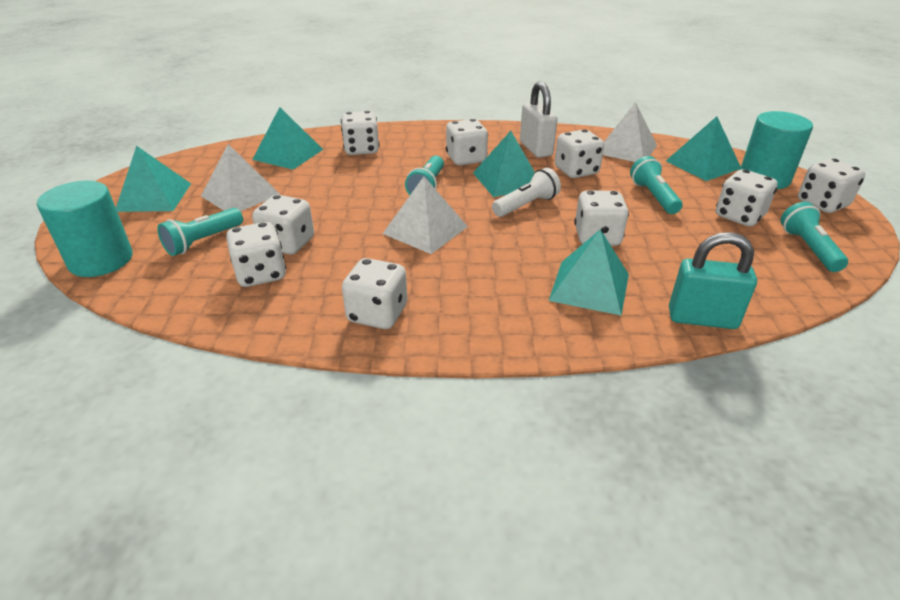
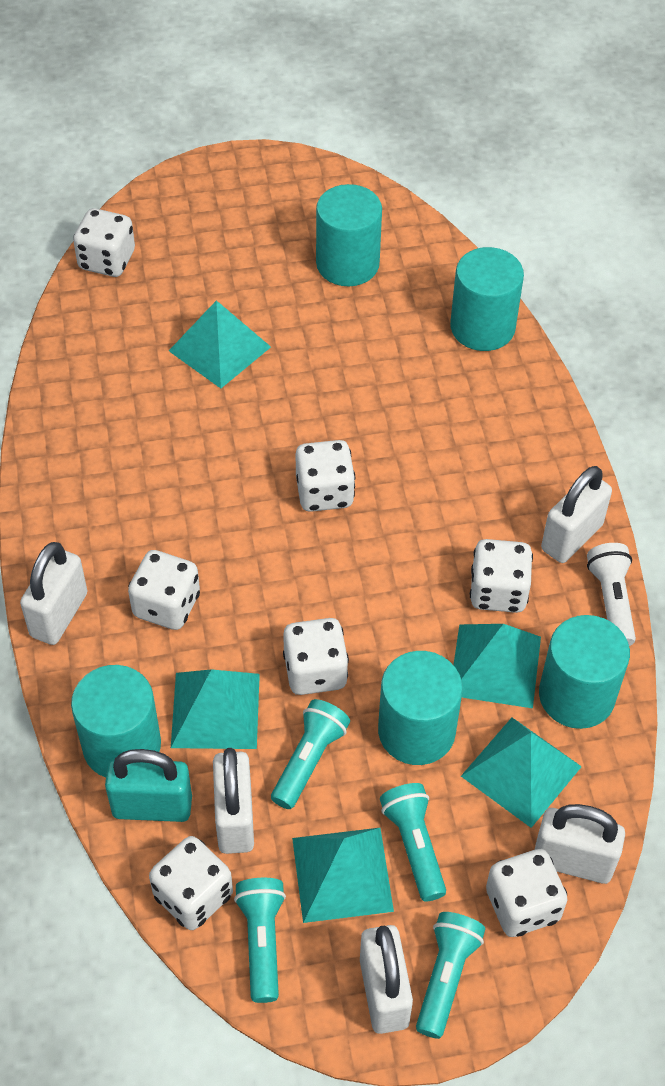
turquoise cylinder: [37,181,133,277] [740,111,813,189] = 2 -> [71,665,161,777] [316,184,382,286] [378,651,463,765] [450,247,524,351] [539,615,630,729] = 5
white dice: [226,222,286,287] [252,195,314,255] [341,111,380,155] [342,258,407,329] [446,119,488,165] [555,129,604,178] [574,190,629,246] [716,169,778,226] [798,159,865,213] = 9 -> [73,208,135,277] [128,550,200,630] [149,836,233,930] [283,618,349,695] [296,440,355,512] [470,539,533,613] [486,849,567,937] = 7
white padlock: [520,81,558,158] = 1 -> [20,542,88,645] [213,748,254,854] [360,925,413,1034] [535,804,625,884] [541,466,612,563] = 5
white pyramid: [201,144,280,212] [383,177,468,254] [603,102,657,162] = 3 -> none = 0

